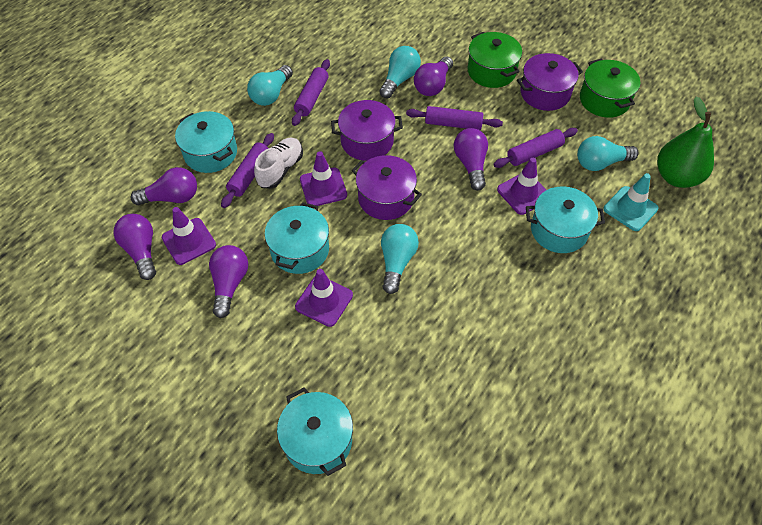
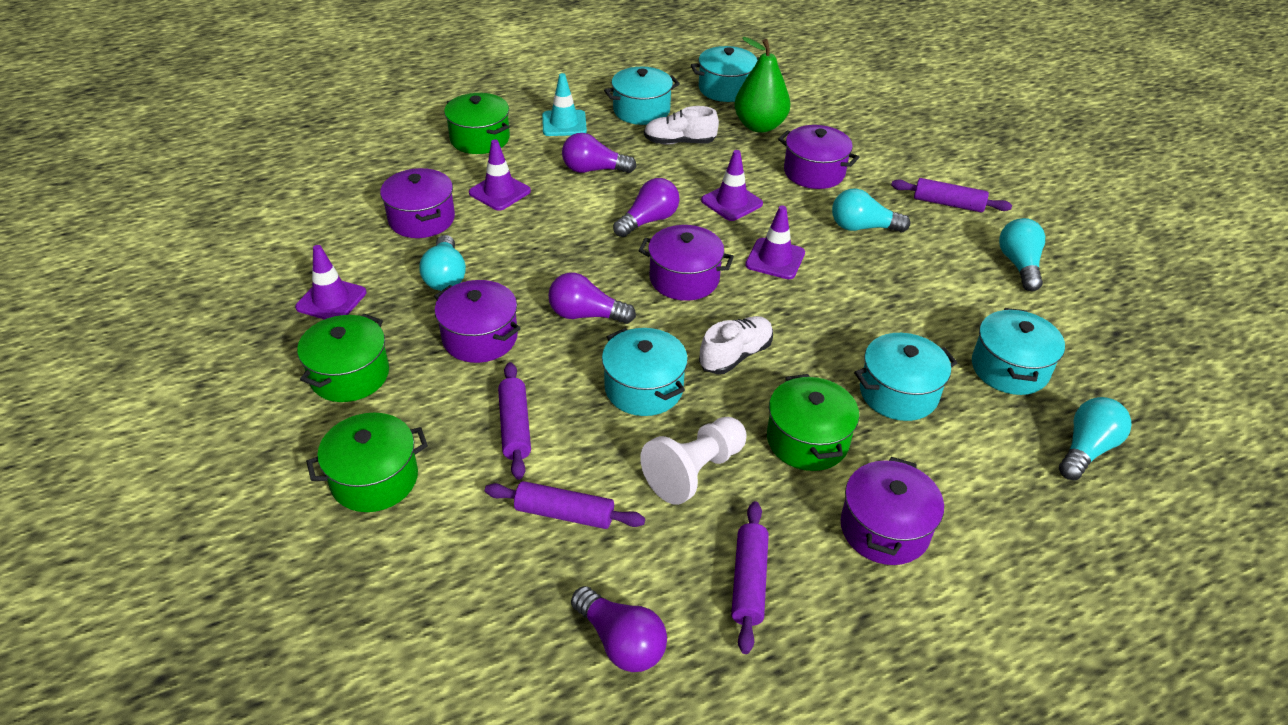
green pot: [467,32,522,88] [580,59,640,118] = 2 -> [297,314,389,402] [306,413,428,512] [444,93,510,154] [767,374,859,471] = 4
purple light bulb: [113,214,156,280] [130,167,197,205] [209,245,248,318] [414,56,453,96] [454,128,488,191] = 5 -> [548,273,636,324] [562,133,637,173] [571,586,667,672] [613,178,680,237] = 4
purple pot: [331,100,403,161] [352,155,422,220] [517,53,583,111] = 3 -> [380,168,455,238] [434,280,521,363] [638,225,734,301] [778,125,859,189] [840,457,944,565] = 5
turquoise pot: [175,111,237,173] [265,202,329,274] [277,388,353,476] [526,186,605,253] = 4 -> [602,328,688,416] [604,67,680,125] [691,46,759,102] [854,333,957,421] [972,308,1065,395] = 5
white pawn: none = 0 -> [640,417,747,505] = 1
white shoe: [254,138,303,188] = 1 -> [644,106,719,145] [699,316,773,374] = 2

